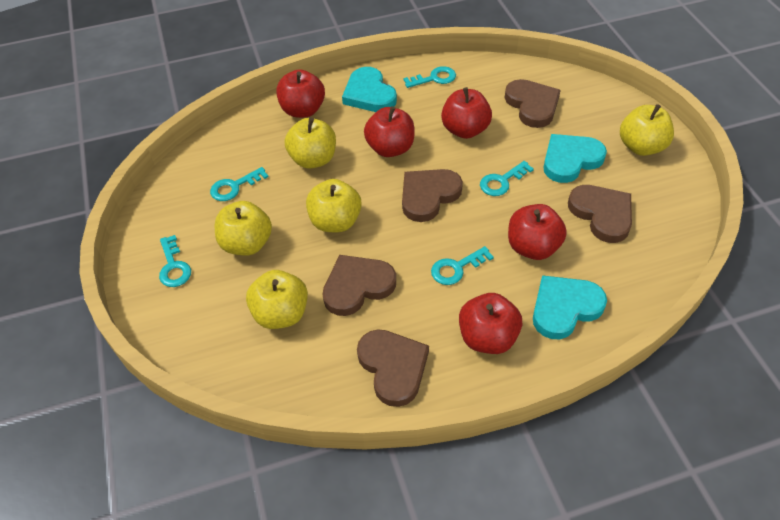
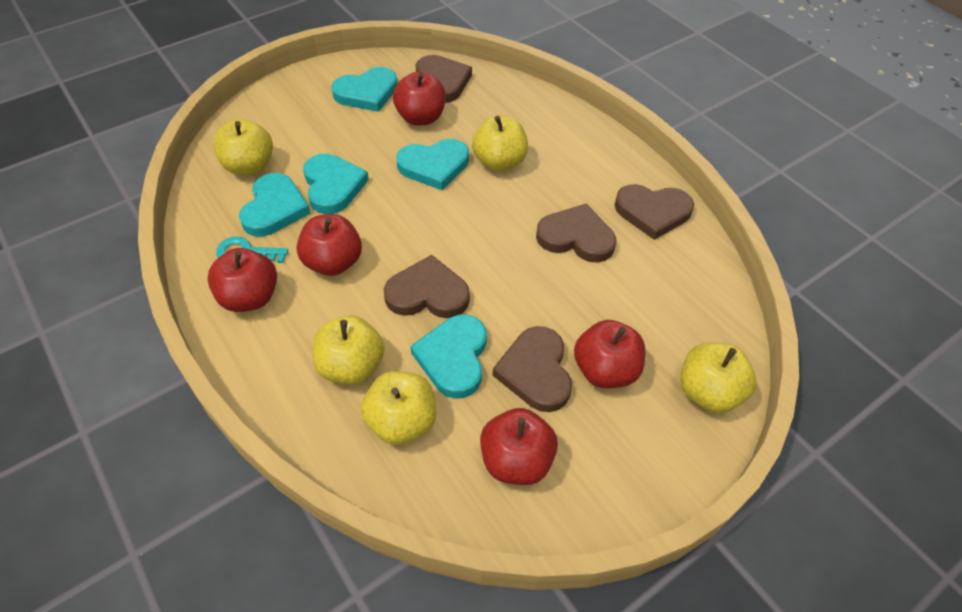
turquoise heart: [342,67,397,112] [533,275,607,339] [543,134,607,183] = 3 -> [239,173,311,237] [303,154,369,214] [331,67,398,112] [397,139,469,190] [410,314,487,399] = 5
turquoise key: [159,235,191,287] [210,167,269,201] [404,66,456,88] [431,246,494,285] [480,161,534,196] = 5 -> [216,237,288,263] = 1

